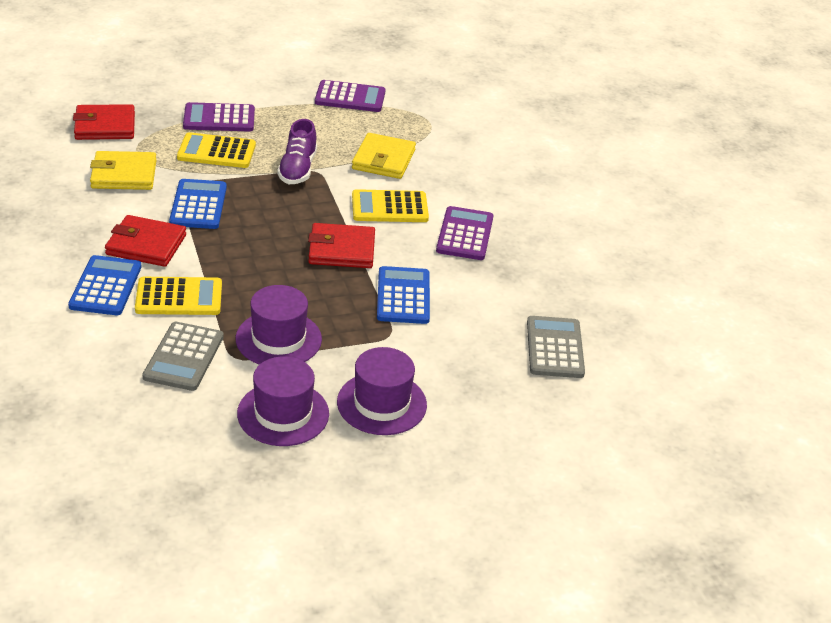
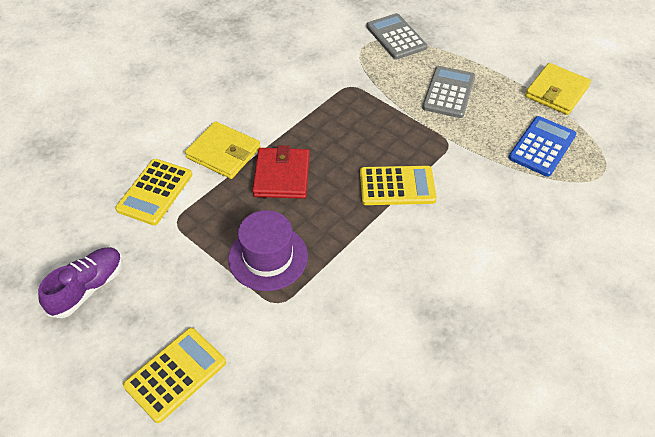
blue calculator: [68,255,142,315] [169,179,227,229] [377,266,430,324] = 3 -> [508,116,576,177] = 1
purple calculator: [183,102,255,132] [315,80,386,112] [436,206,493,260] = 3 -> none = 0
purple hat: [236,285,322,365] [237,356,329,446] [337,347,427,435] = 3 -> [228,210,308,291] = 1
red wallet: [73,104,135,140] [105,215,186,267] [308,223,375,268] = 3 -> [252,145,310,199] = 1

